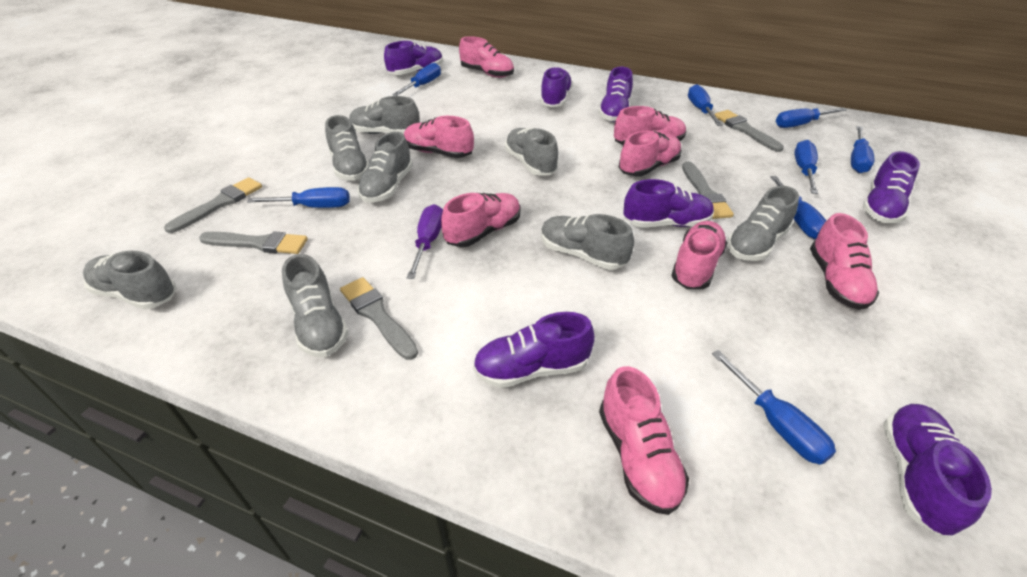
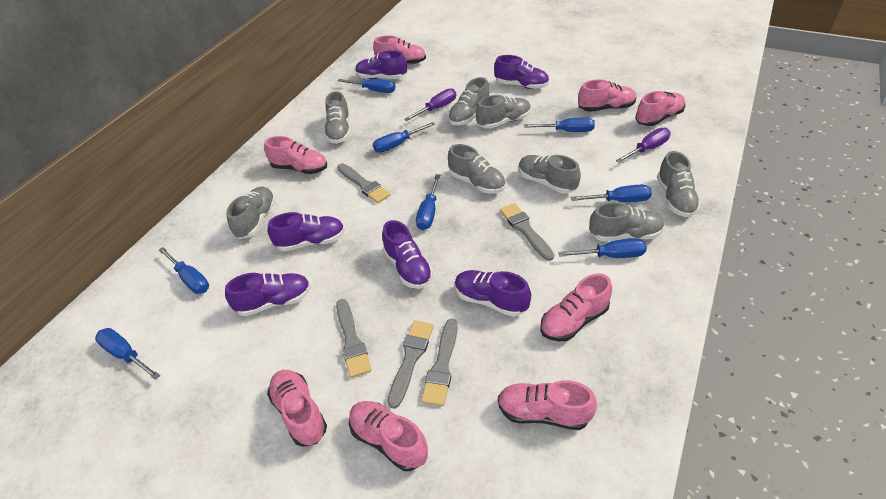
purple screwdriver: [407,204,443,279] = 1 -> [404,88,456,121] [616,128,671,163] = 2
purple shoe: [384,41,443,75] [473,312,595,388] [540,67,573,107] [599,67,633,122] [623,179,714,228] [863,151,920,223] [883,404,992,536] = 7 -> [225,273,311,316] [268,212,345,251] [356,51,407,79] [382,220,433,289] [455,270,531,317] [494,55,549,89] = 6

